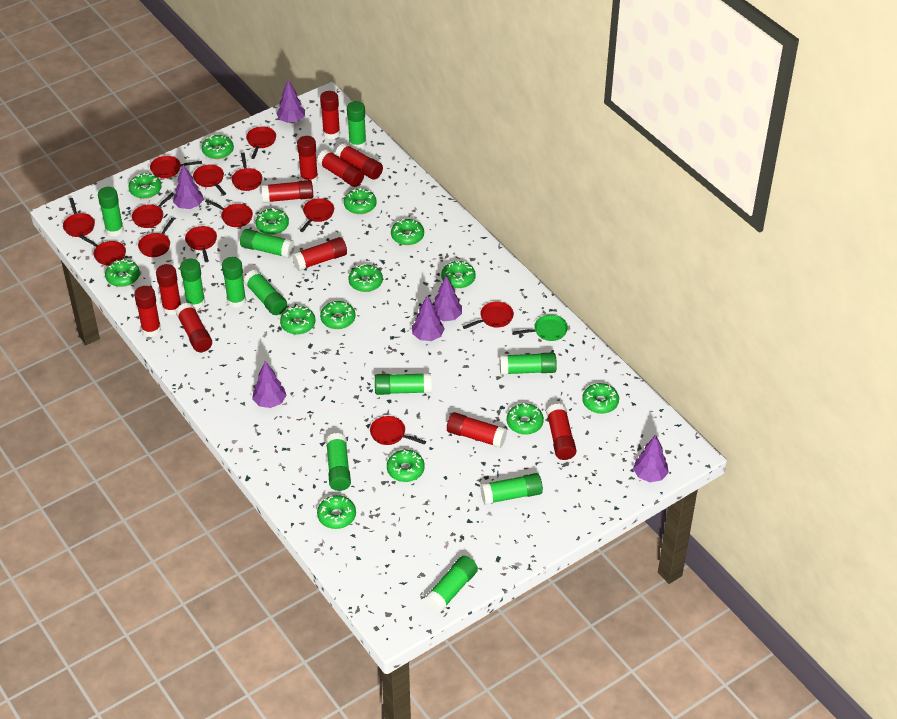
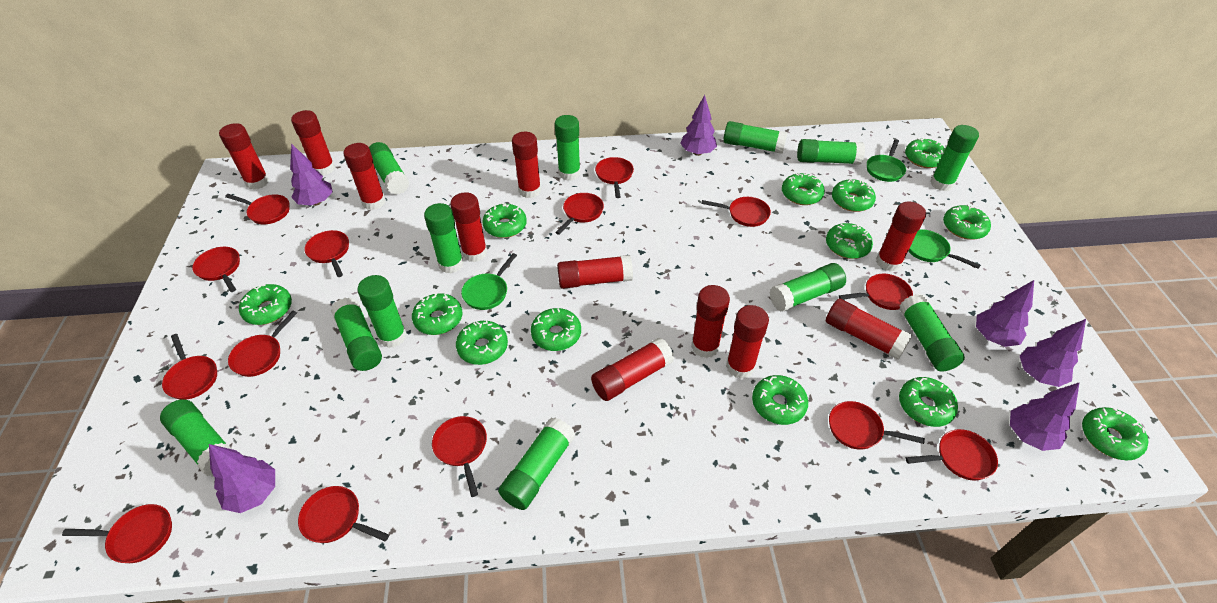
green donut: [105,259,140,287] [128,172,162,199] [202,135,234,159] [256,208,289,235] [280,305,315,335] [317,495,356,529] [320,301,355,329] [344,188,377,214] [349,265,383,292] [387,450,425,482] [391,219,424,245] [441,261,476,288] [507,403,544,435] [582,383,619,414] = 14 -> [239,284,292,325] [412,293,462,335] [456,320,508,365] [482,203,527,238] [531,308,581,351] [752,375,808,425] [782,172,825,205] [826,223,873,259] [832,179,876,212] [899,377,958,427] [905,138,945,168] [943,204,991,240] [1082,407,1148,460] = 13
green glue stick: [98,187,124,237] [180,259,205,310] [222,257,246,308] [240,229,295,258] [244,270,287,315] [326,433,351,491] [347,101,366,150] [375,373,431,395] [424,556,478,613] [480,473,543,505] [499,352,557,375] = 11 -> [160,399,232,477] [331,297,382,371] [357,275,407,348] [369,142,410,195] [424,203,464,273] [498,417,575,510] [555,115,580,181] [723,121,788,154] [770,263,846,312] [797,139,865,165] [899,294,965,372] [930,125,979,191] = 12
green pan: [512,315,568,341] = 1 -> [461,253,517,310] [867,139,906,182] [908,229,981,269] = 3
red pan: [63,198,95,237] [79,235,126,265] [132,193,175,228] [138,218,175,257] [150,156,202,178] [185,226,217,262] [193,164,226,195] [205,199,253,227] [232,153,262,191] [246,127,276,159] [300,198,334,232] [370,416,426,445] [463,302,514,329] = 13 -> [62,504,172,563] [162,334,217,400] [192,247,240,292] [225,194,290,224] [228,311,297,377] [298,486,389,543] [305,230,349,277] [432,416,487,497] [555,193,604,235] [595,157,634,198] [701,197,771,227] [829,401,925,450] [839,274,913,310] [905,429,998,480] = 14

